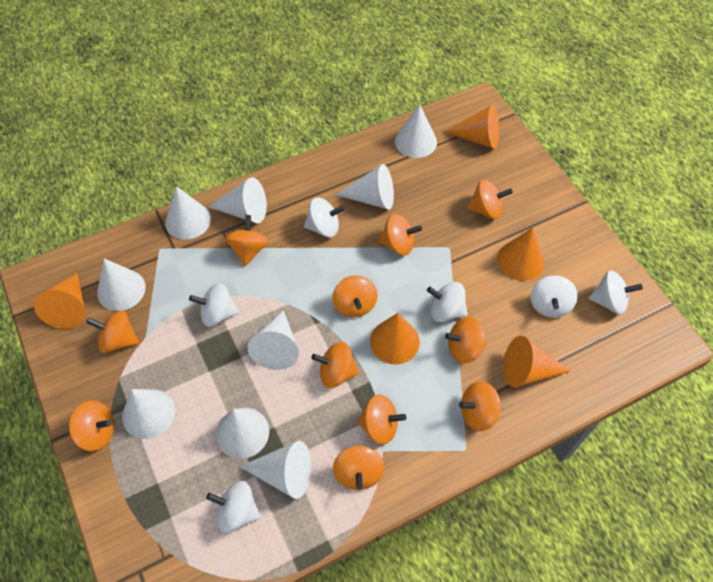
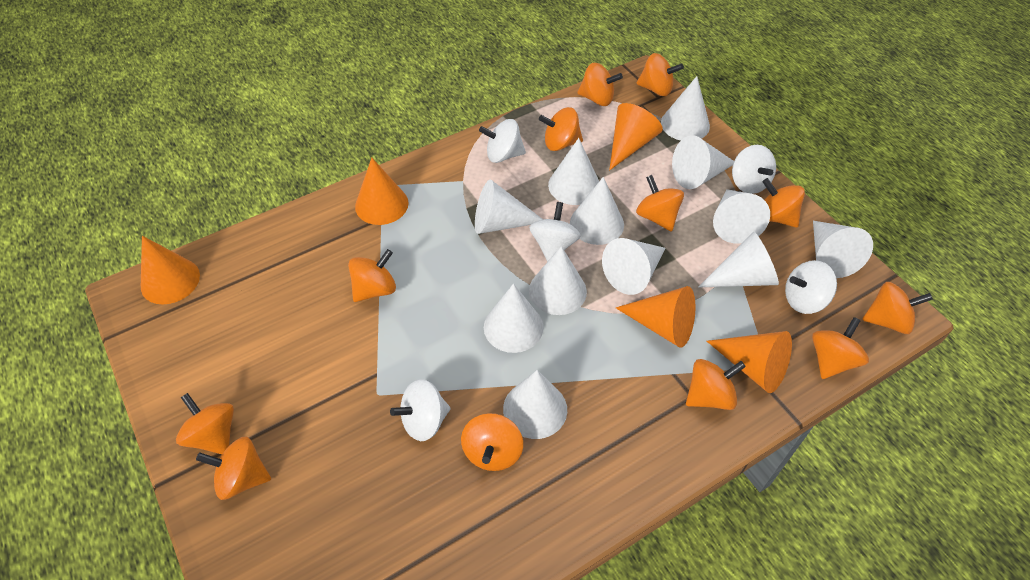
orange spinning top: [69,401,115,451] [86,310,139,353] [225,215,269,266] [312,342,359,388] [333,275,377,318] [333,446,385,490] [357,394,406,445] [378,214,422,256] [445,317,486,364] [459,381,501,431] [467,180,513,219] = 11 -> [176,393,234,454] [196,436,271,500] [348,249,396,302] [461,413,523,471] [539,107,583,151] [577,63,623,106] [636,175,684,232] [637,53,684,96] [686,359,746,410] [762,178,805,227] [812,317,869,379] [862,282,933,334] = 12
white cone: [97,259,146,311] [122,389,175,439] [165,186,211,240] [208,177,267,223] [216,408,269,459] [239,441,311,499] [248,310,299,370] [336,164,394,210] [395,105,437,158] = 9 -> [475,179,543,234] [484,284,544,353] [503,370,567,439] [529,246,587,315] [548,138,599,205] [570,177,624,245] [602,238,666,295] [661,76,710,141] [672,136,734,189] [698,232,779,288] [713,189,770,243] [813,221,873,278] = 12
white spinning top: [189,283,239,327] [206,481,261,533] [304,198,345,237] [427,282,468,322] [531,275,578,318] [589,270,643,315] = 6 -> [390,379,451,441] [479,119,526,163] [529,202,581,262] [732,145,776,194] [785,260,837,314] = 5

